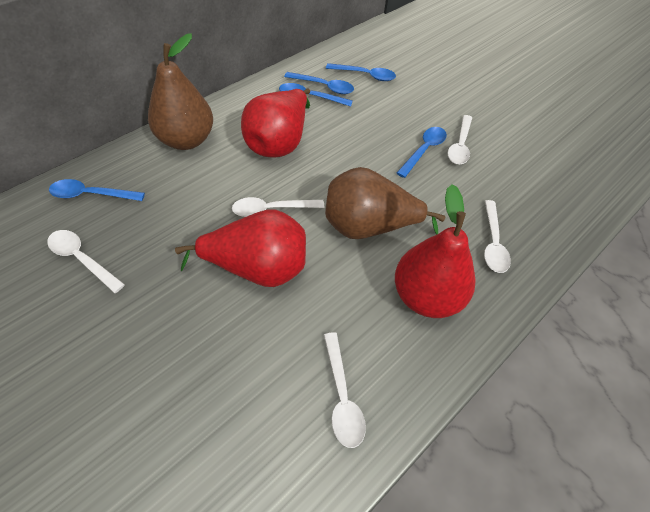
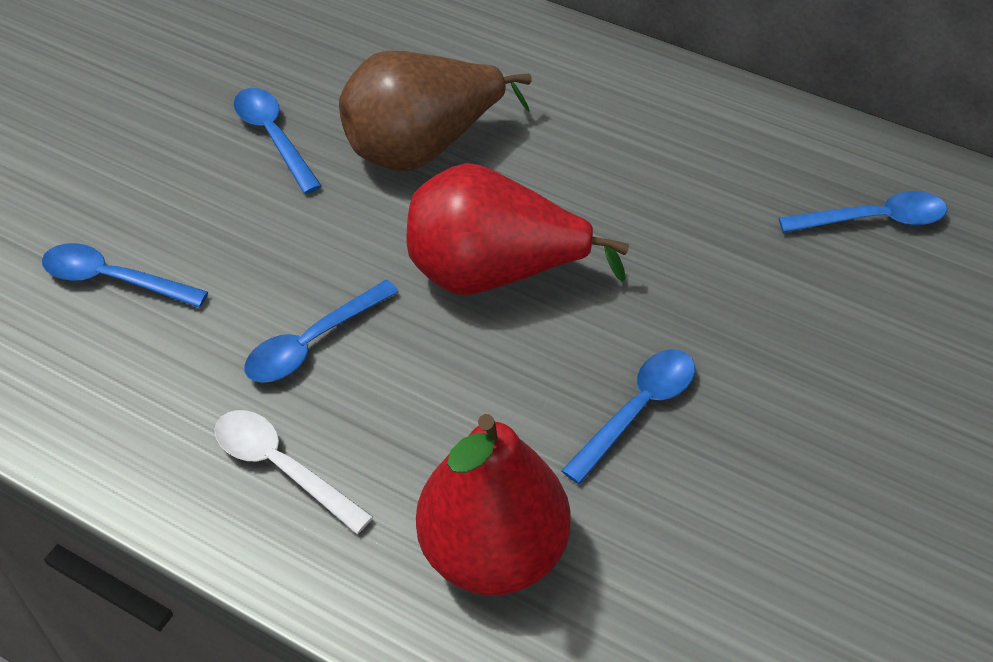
brown pear: [148,33,213,150] [325,167,445,239] = 2 -> [339,51,532,171] = 1
red pear: [175,209,306,287] [241,88,310,158] [395,184,475,318] = 3 -> [407,163,629,295] [416,414,571,596] = 2
white spoon: [47,230,125,293] [232,197,325,217] [324,332,366,448] [448,115,472,164] [484,200,511,273] = 5 -> [214,410,373,534] = 1

